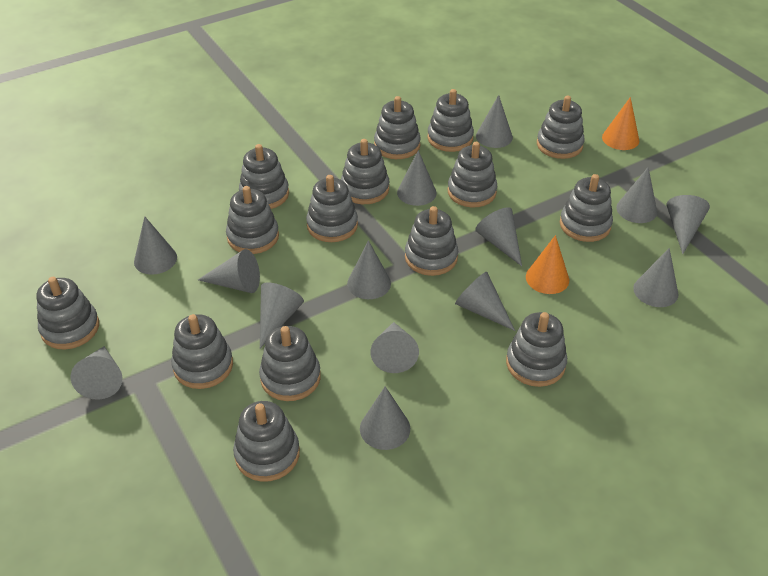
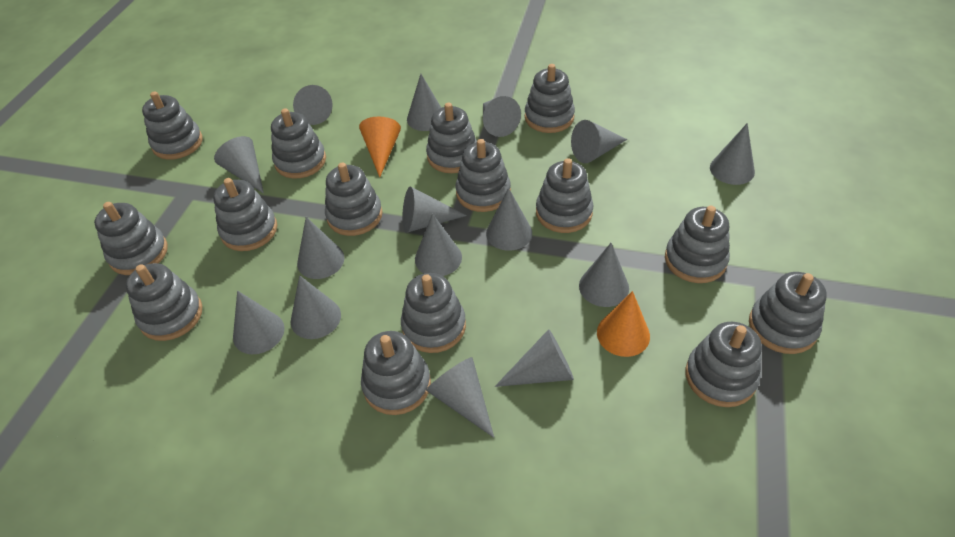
grey cone: [71,346,123,400] [134,216,177,275] [198,249,260,293] [260,282,304,348] [347,240,391,299] [360,386,410,450] [371,322,419,373] [397,150,436,206] [455,272,515,331] [475,207,522,266] [476,95,513,148] [616,167,657,223] [633,248,678,307] [666,195,710,254] = 14 -> [214,136,264,194] [233,291,285,354] [291,275,341,339] [293,85,333,125] [297,217,344,279] [402,187,467,233] [407,74,441,131] [415,214,462,276] [426,357,494,438] [483,96,521,137] [486,188,532,251] [495,329,574,387] [571,120,627,163] [579,243,629,307] [710,123,755,185] = 15

